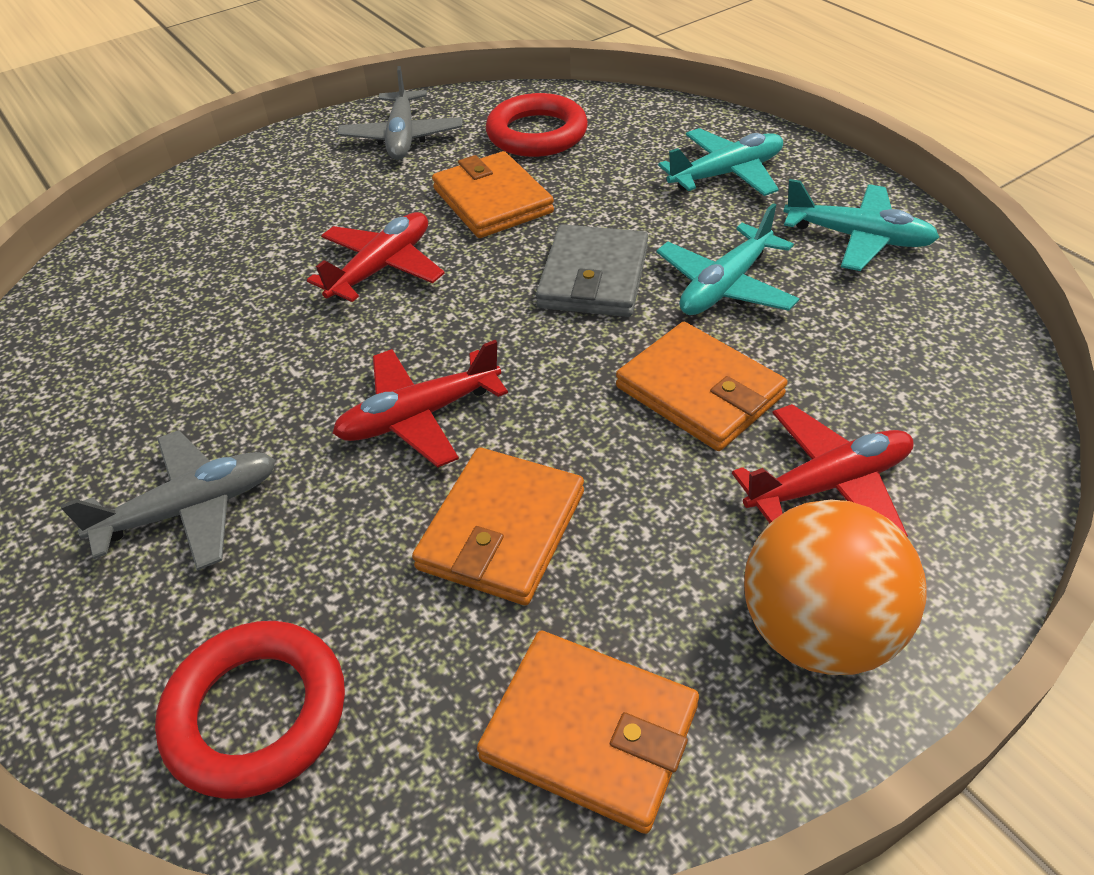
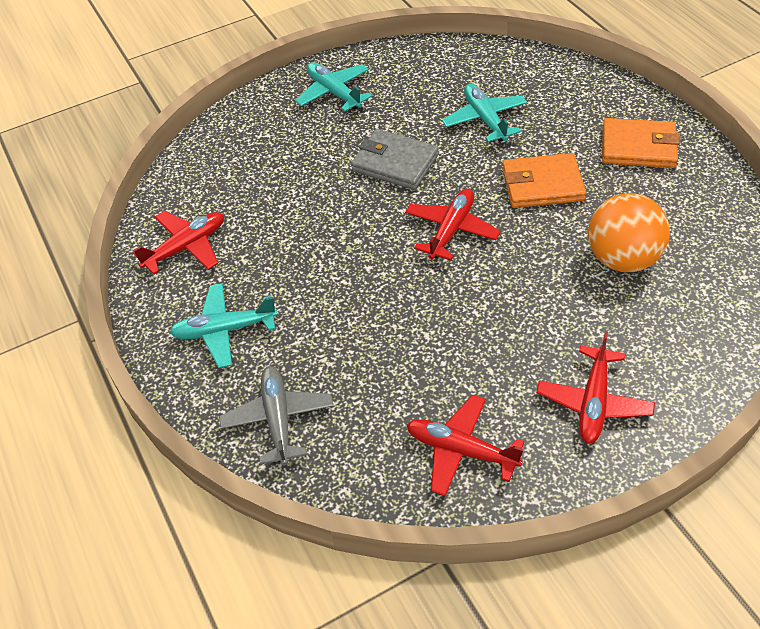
grey plane: [61,430,276,570] [337,66,462,160] = 2 -> [219,366,333,466] = 1
orange wallet: [412,447,584,605] [432,151,554,238] [477,631,699,834] [616,322,788,451] = 4 -> [502,153,586,208] [602,118,680,168] = 2
red plane: [307,212,445,302] [332,340,508,468] [732,404,914,536] = 3 -> [133,211,224,275] [405,188,501,260] [407,395,524,496] [536,332,655,444] = 4
red ring: [155,621,345,799] [486,93,588,157] = 2 -> none = 0

